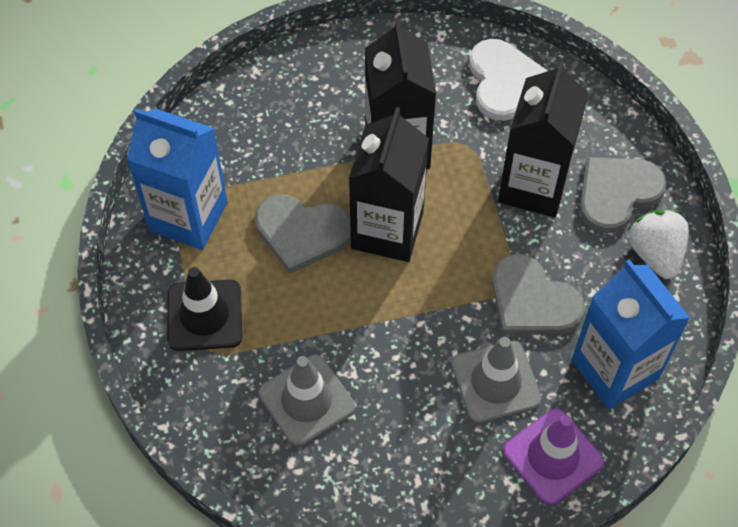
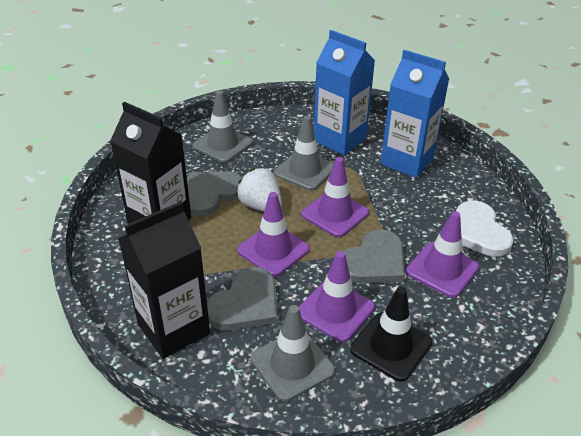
black carton: [349,107,429,262] [365,20,436,169] [498,61,588,217] = 3 -> [110,102,191,224] [118,201,210,359] = 2
grey traffic cone: [259,355,355,446] [452,337,542,424] = 2 -> [193,91,253,163] [251,305,335,402] [274,116,334,191] = 3
purple traffic cone: [503,409,604,505] = 1 -> [237,192,310,277] [299,251,375,342] [301,157,369,237] [406,211,479,298] = 4

